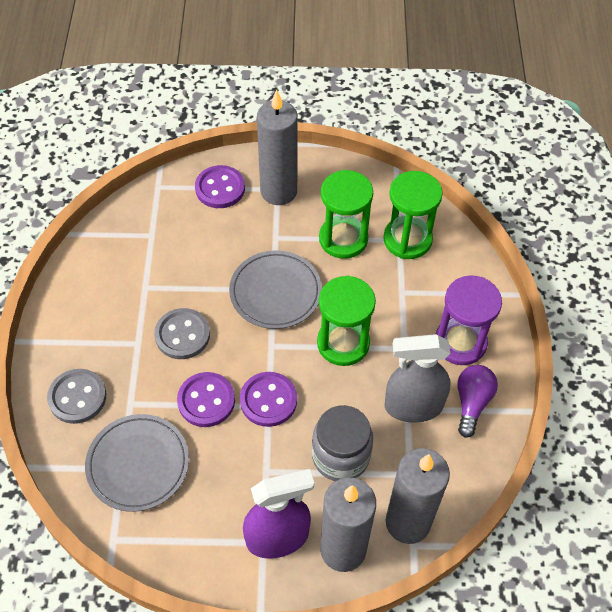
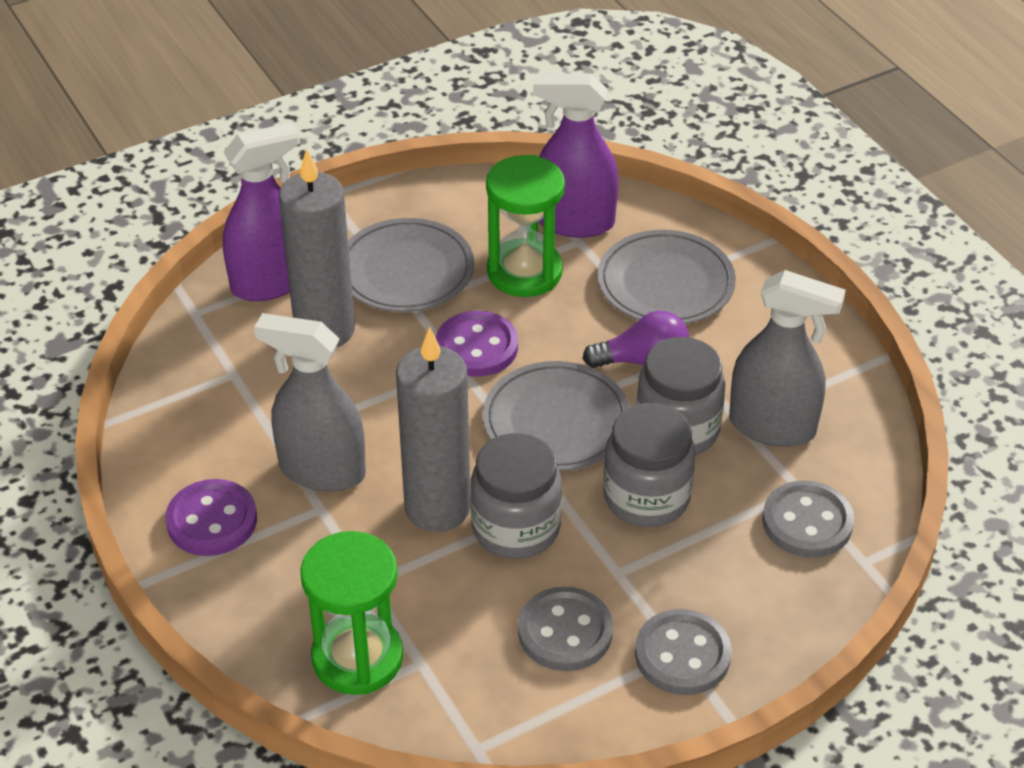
green hourglass: [317,276,376,366] [319,170,373,259] [383,171,443,259] = 3 -> [300,531,403,695] [486,155,565,297] = 2
grey button: [47,369,106,424] [154,308,210,359] = 2 -> [518,587,613,671] [635,609,732,695] [762,481,854,558] = 3
grey candle: [257,90,298,205] [320,477,376,572] [386,448,450,544] = 3 -> [279,149,355,348] [396,327,471,532] = 2
grey jar: [312,405,373,481] = 1 -> [470,433,562,559] [603,403,696,527] [636,337,725,455] = 3
grey plate: [85,414,189,512] [229,250,322,329] = 2 -> [348,218,474,312] [483,361,630,471] [598,230,736,324] = 3
grey spray bottle: [384,334,451,423] = 1 -> [254,313,366,492] [729,270,846,447] = 2
purple button: [177,372,235,427] [195,165,245,208] [240,372,297,427] = 3 -> [165,479,257,556] [436,311,518,377] = 2
purple hourglass: [436,276,502,365] = 1 -> none = 0
purple spray bottle: [243,469,314,559] = 1 -> [223,123,300,301] [533,73,619,238] = 2

